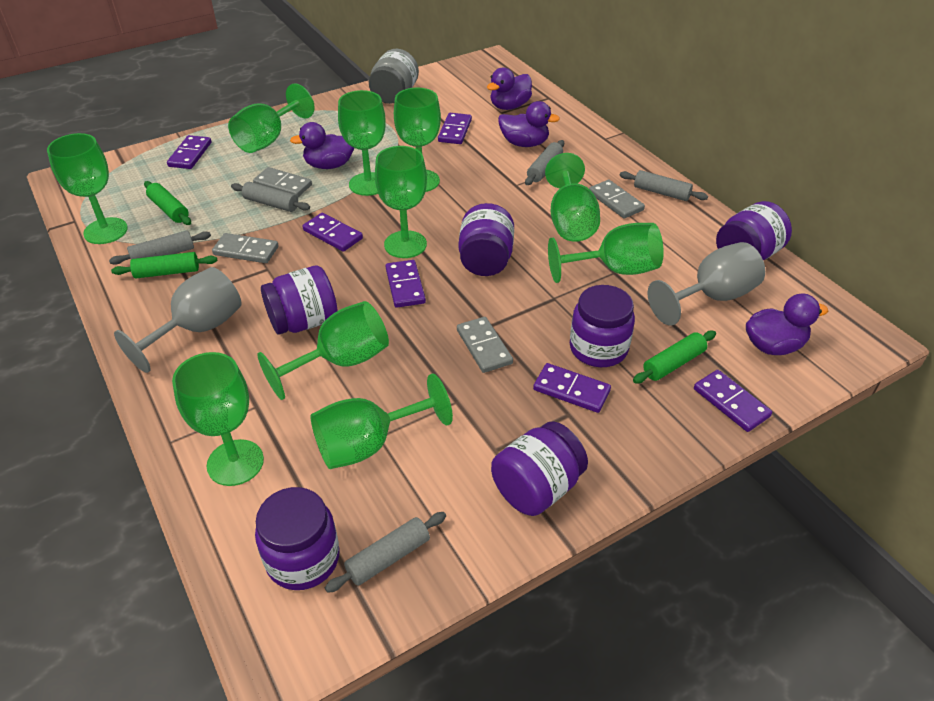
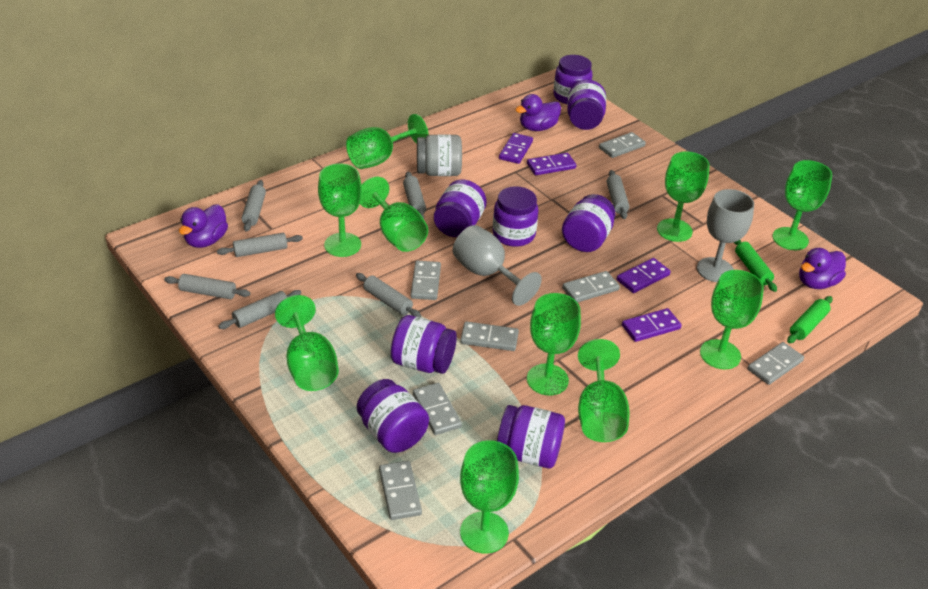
green rolling pin: [111,252,217,278] [144,181,191,225] [633,331,716,383] = 3 -> [734,240,777,292] [787,296,832,343] = 2
grey domino: [212,233,278,263] [253,167,312,197] [457,317,513,373] [589,180,645,219] = 4 -> [379,461,422,520] [411,261,441,300] [413,382,462,435] [460,321,519,351] [562,271,620,302] [599,132,646,158] [748,342,804,385] = 7
grey rolling pin: [109,230,211,265] [231,182,310,212] [325,512,446,593] [525,140,564,185] [620,170,708,201] = 5 -> [164,274,250,299] [217,233,303,257] [218,290,301,329] [242,180,266,232] [356,273,421,317] [403,172,426,219] [607,170,629,219] = 7
purple domino: [167,135,212,169] [303,213,363,252] [386,260,426,308] [438,113,472,144] [533,363,611,413] [694,370,772,432] = 6 -> [499,133,533,164] [527,153,576,175] [617,258,671,293] [622,308,682,342] = 4
purple duck: [290,122,354,169] [487,68,532,110] [498,101,560,147] [746,294,828,355] = 4 -> [179,204,228,248] [515,94,561,131] [799,248,846,289] = 3
purple jar: [255,487,340,590] [261,265,338,335] [458,203,514,276] [491,422,588,516] [570,285,635,367] [716,201,792,261] = 6 -> [357,379,429,453] [391,315,457,374] [434,179,487,237] [493,186,539,247] [497,405,565,468] [553,55,593,104] [562,194,615,252] [567,80,606,130] = 8

